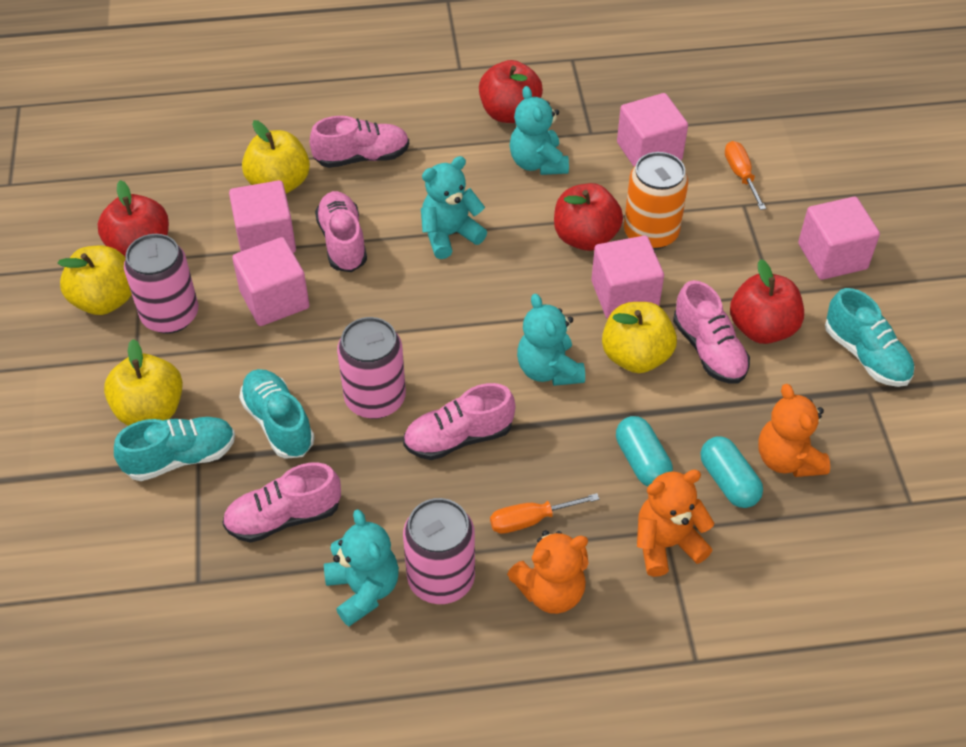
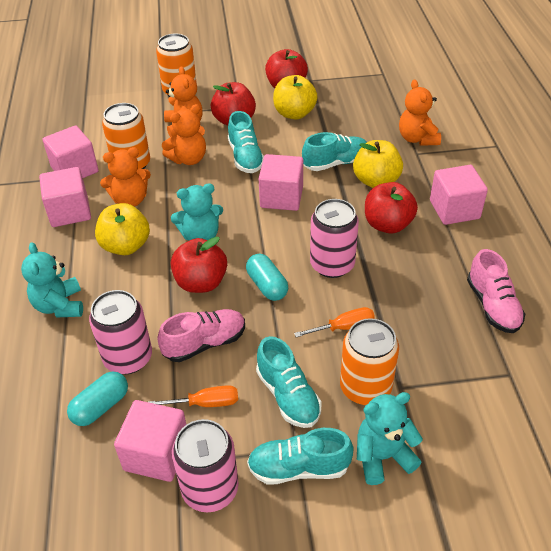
orange can: [624,152,688,250] = 1 -> [102,103,150,169] [156,34,197,97] [340,318,399,405] = 3
orange teddy bear: [507,530,589,614] [637,470,714,577] [758,384,830,477] = 3 -> [100,147,151,207] [162,104,206,165] [164,66,202,137] [399,79,441,146] = 4
pink shoe: [222,462,341,543] [310,116,409,168] [315,191,367,272] [403,383,515,460] [673,280,750,384] = 5 -> [157,309,245,362] [467,249,525,333] = 2
turquoise shoe: [114,417,235,481] [239,369,314,459] [825,288,915,387] = 3 -> [228,111,264,173] [247,428,354,484] [256,336,322,428] [302,132,367,171] = 4
turquoise teddy bear: [324,509,399,626] [421,156,487,259] [510,86,569,175] [517,294,585,386] = 4 -> [21,243,83,317] [171,183,223,241] [357,392,423,485] = 3
yellow apple: [58,245,132,315] [104,339,183,426] [242,120,310,194] [602,302,677,373] = 4 -> [95,203,150,255] [273,75,318,120] [353,140,403,188] = 3

